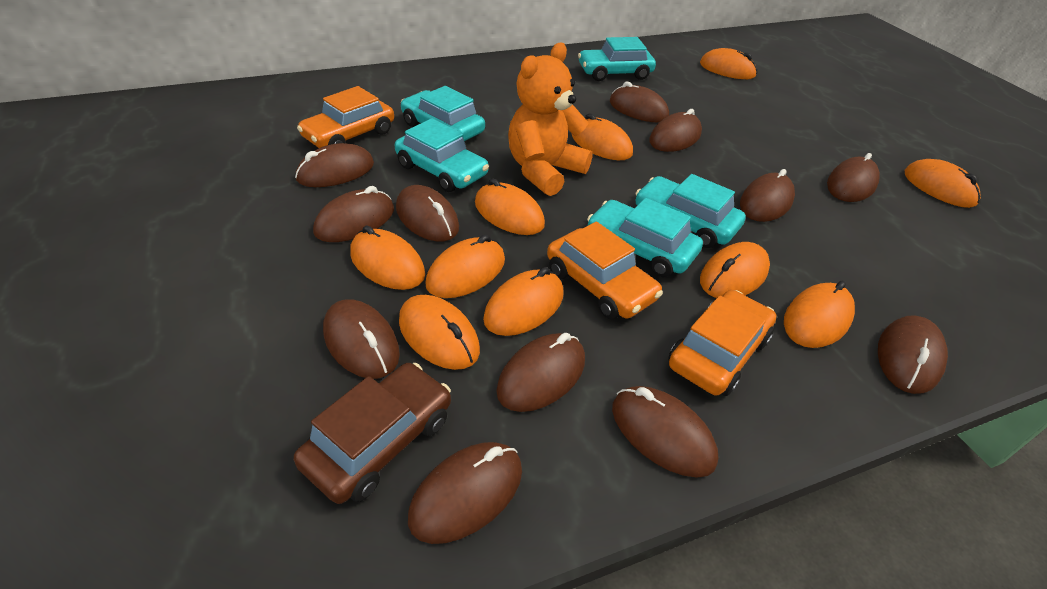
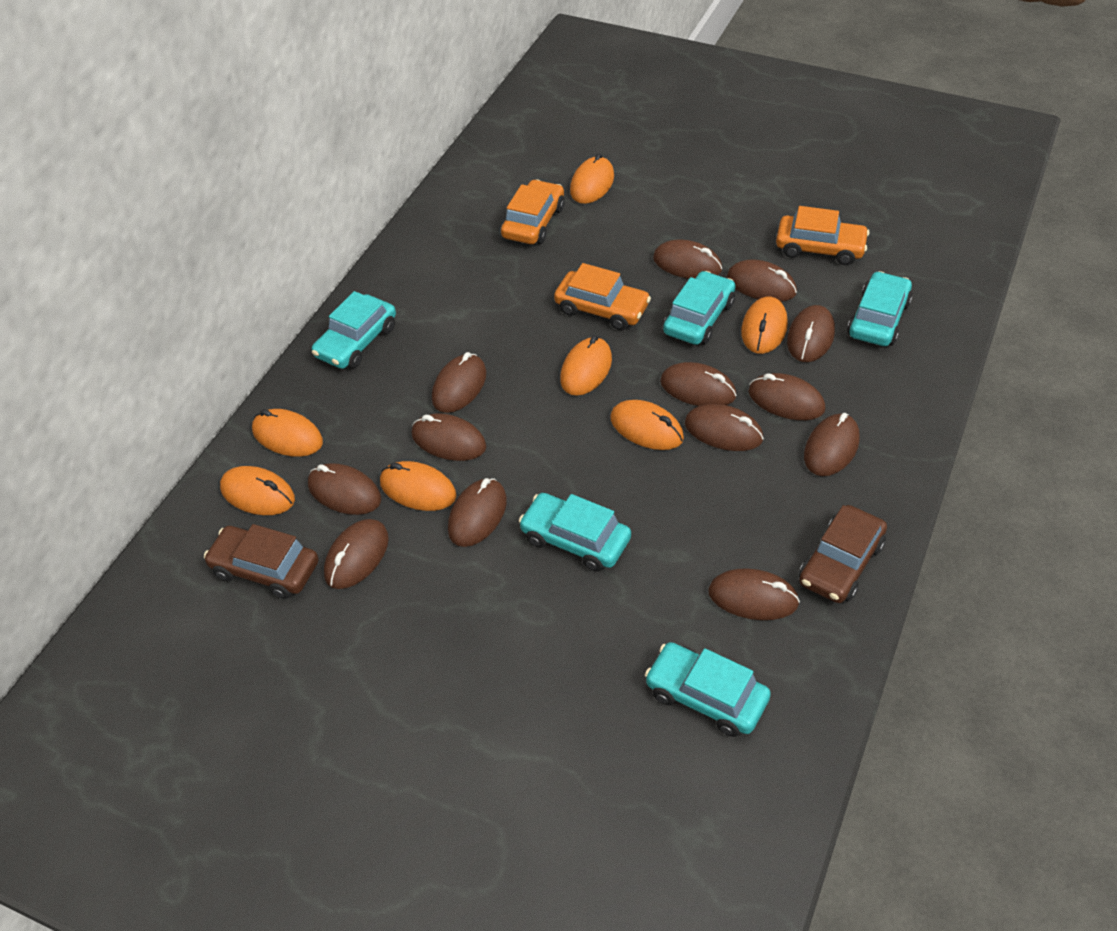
brown car: [294,363,451,504] = 1 -> [204,524,319,599] [799,505,887,603] = 2
brown mouse: [295,143,374,187] [313,186,394,242] [323,299,400,379] [396,185,459,241] [408,442,522,544] [496,333,585,412] [610,82,669,122] [612,386,718,478] [649,109,702,152] [740,169,795,222] [827,153,880,202] [878,315,948,394] = 12 -> [308,463,381,515] [324,519,389,589] [412,413,486,461] [432,352,486,413] [448,478,507,547] [653,239,722,279] [660,362,737,406] [685,404,764,451] [708,569,800,620] [727,260,797,302] [748,373,825,420] [787,305,835,362] [804,413,860,476] = 13
orange mouse: [350,226,425,290] [399,295,480,370] [425,234,505,298] [475,179,545,235] [483,267,564,336] [572,113,633,160] [700,48,757,79] [700,242,770,298] [784,281,855,348] [905,159,981,208] = 10 -> [220,466,295,515] [252,409,323,457] [380,461,456,511] [560,335,612,396] [570,153,614,204] [610,400,684,450] [741,297,788,354] = 7
orange teddy bear: [508,43,593,196] = 1 -> none = 0

